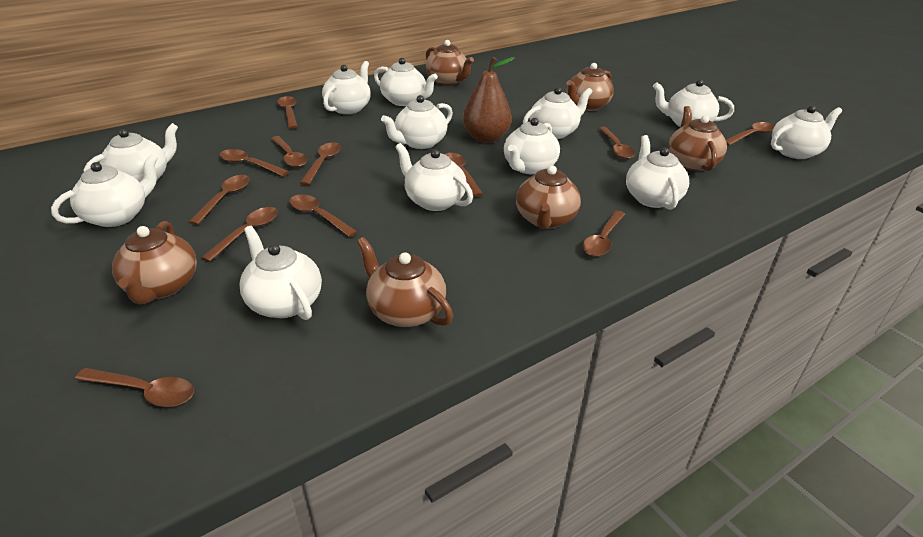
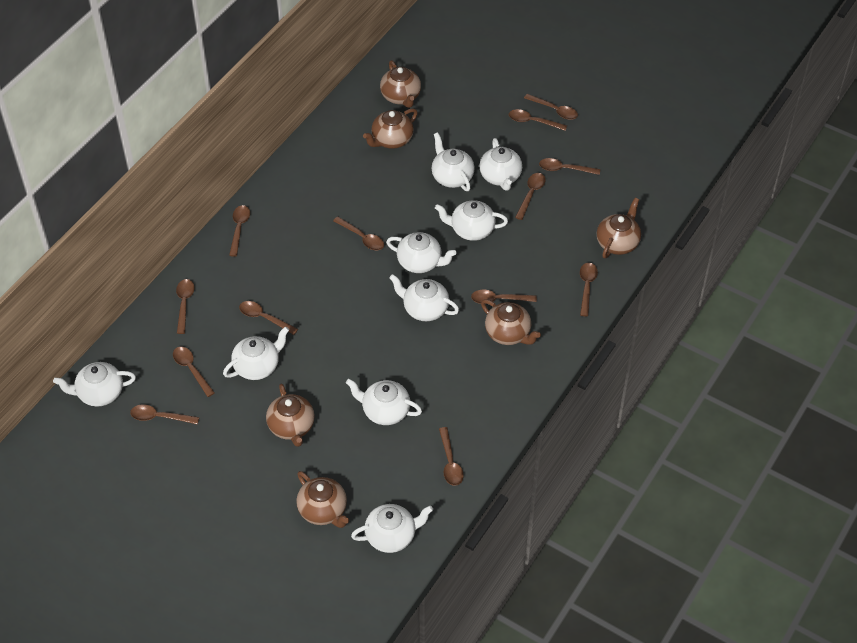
brown pear: [463,57,515,143] = 1 -> none = 0
brown spoon: [75,368,194,407] [189,175,250,225] [201,207,278,262] [220,149,289,176] [271,136,308,167] [277,96,298,129] [290,194,357,237] [300,142,341,185] [445,153,483,197] [582,211,625,257] [598,127,635,159] [726,122,775,146] = 12 -> [130,404,199,425] [173,347,215,397] [176,279,194,334] [229,205,250,257] [239,301,298,335] [333,217,384,250] [439,427,464,486] [471,289,537,304] [509,109,567,131] [515,173,545,220] [524,94,578,120] [539,158,600,175] [580,263,598,317] = 13
white teapot: [51,154,158,227] [84,123,178,182] [239,226,322,320] [322,61,371,114] [374,58,438,106] [381,95,453,149] [395,143,473,211] [504,118,560,175] [523,87,592,139] [626,135,689,210] [653,80,734,127] [771,106,842,159] = 12 -> [53,362,136,406] [223,327,289,380] [346,379,422,425] [351,504,433,553] [386,232,457,273] [389,274,459,321] [432,132,475,191] [435,200,508,241] [479,138,522,191] = 9

